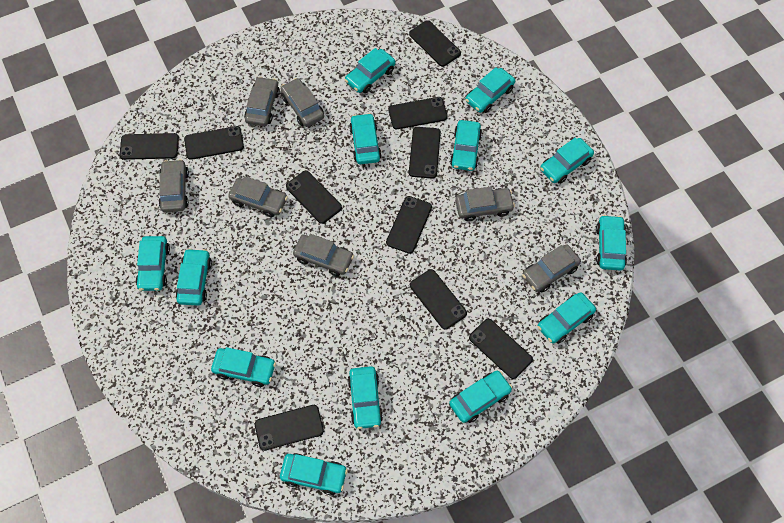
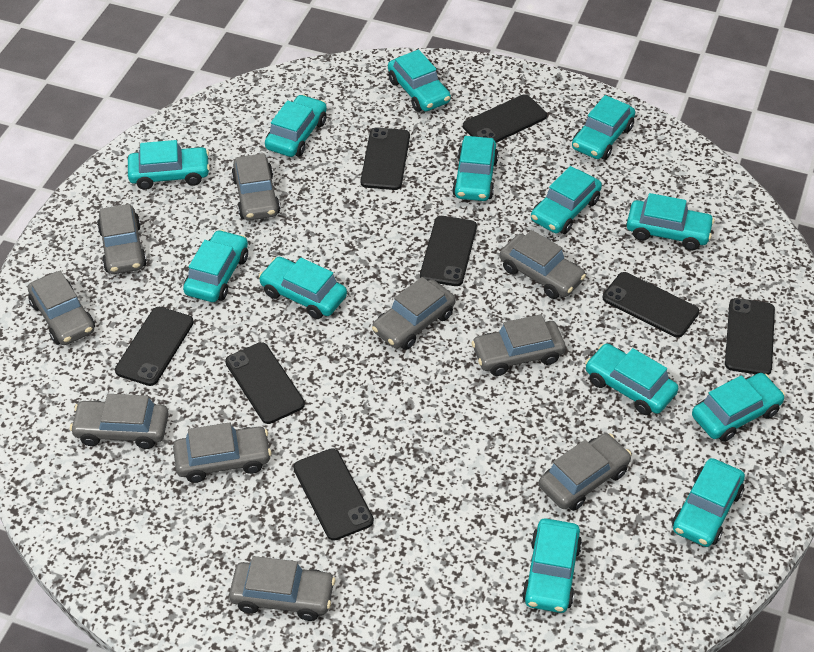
black phone: [119,133,179,160] [184,126,244,160] [255,405,324,451] [286,171,342,224] [386,196,432,254] [388,97,448,129] [409,20,461,67] [409,127,441,179] [410,269,467,330] [469,319,533,379] = 10 -> [115,307,194,386] [225,342,305,424] [294,448,374,541] [361,127,410,190] [420,216,477,286] [463,94,547,143] [603,272,699,337] [725,298,775,375] = 8
grey car: [159,159,189,212] [228,176,288,217] [244,77,280,126] [281,78,324,127] [293,234,354,276] [455,187,515,221] [522,244,581,292] = 7 -> [28,271,95,345] [70,394,169,449] [97,204,147,274] [173,422,271,483] [229,556,335,621] [231,153,280,221] [372,277,455,350] [471,314,566,376] [500,230,586,299] [539,433,632,511] = 10

